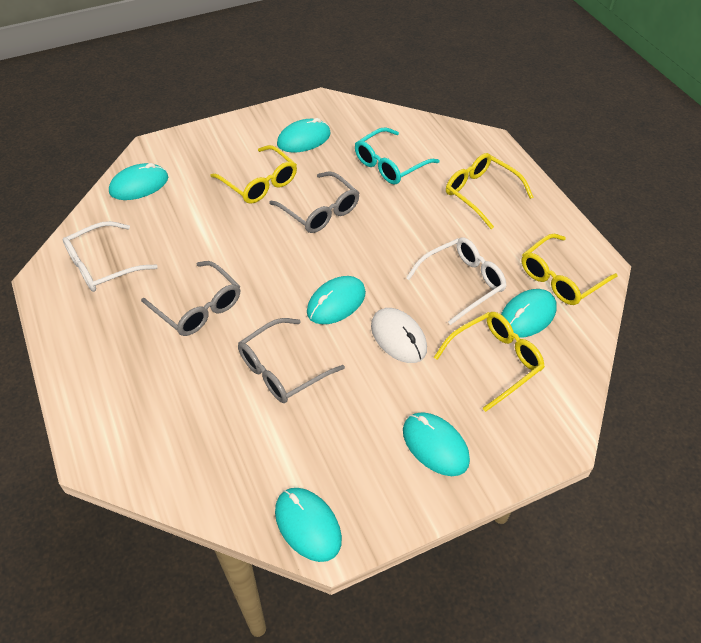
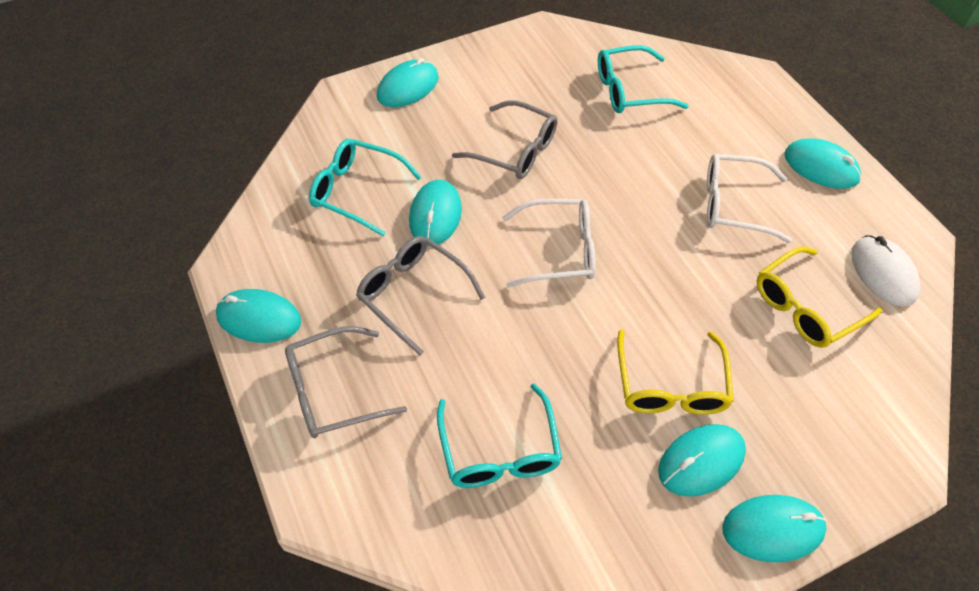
turquoise glasses: [355,128,440,185] = 1 -> [309,139,421,236] [437,383,562,488] [598,45,688,113] = 3
yellow glasses: [211,145,297,204] [434,312,545,412] [446,153,533,229] [521,234,618,305] = 4 -> [617,329,734,415] [757,246,882,348] = 2

